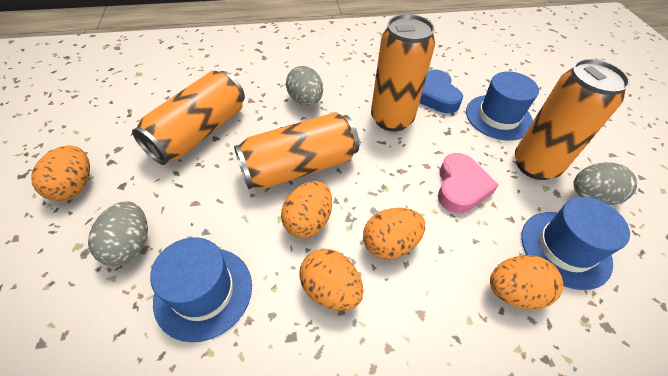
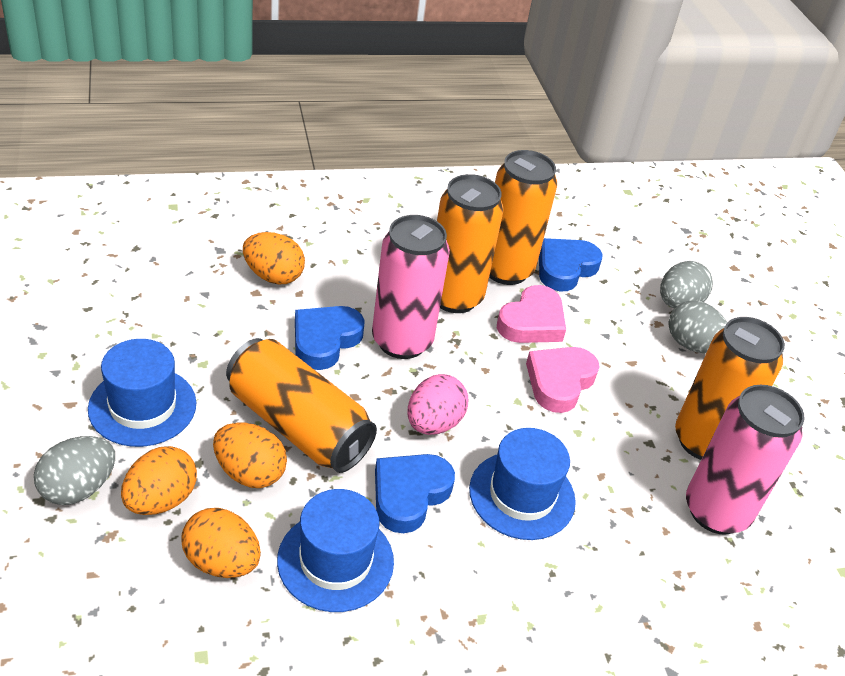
blue heart: [420,70,463,113] = 1 -> [295,306,365,370] [375,454,455,533] [539,238,603,291] = 3
orange egg: [31,146,90,201] [281,181,332,238] [299,248,363,311] [363,208,425,259] [490,255,563,309] = 5 -> [121,446,197,515] [181,508,261,578] [213,423,287,488] [243,232,305,284] = 4
pink can: none = 0 -> [372,215,450,359] [686,385,804,535] = 2
pink egg: none = 0 -> [407,374,468,435] = 1
pink heart: [438,153,498,214] = 1 -> [497,285,566,343] [526,347,599,413] = 2

